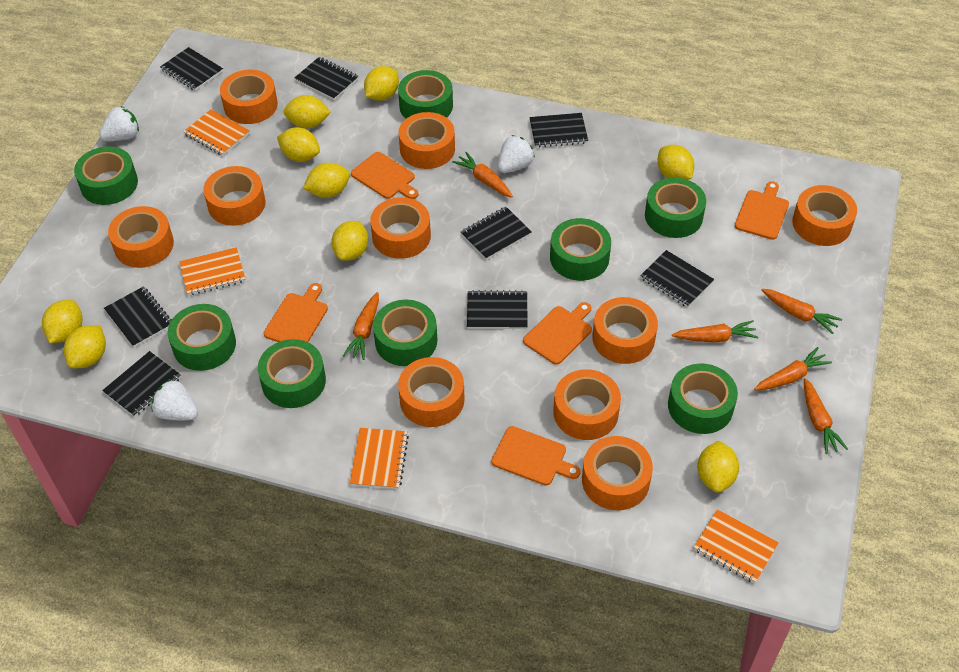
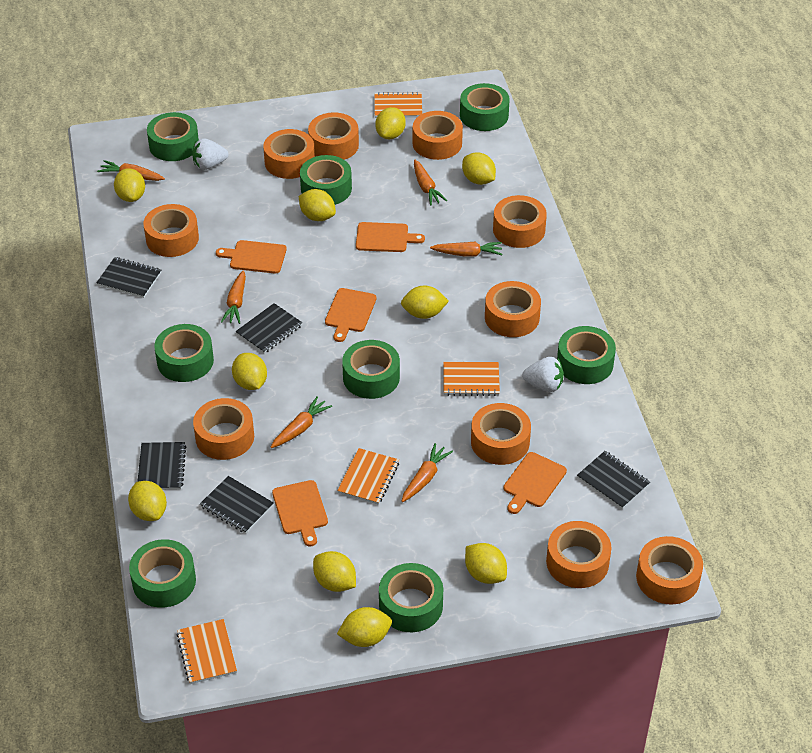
black notebook: [102,351,181,417] [104,286,172,347] [160,47,223,91] [294,57,359,100] [461,207,532,260] [467,290,528,329] [529,113,588,148] [640,250,714,307] = 8 -> [96,257,161,298] [137,442,186,490] [200,476,274,534] [235,303,303,353] [577,451,650,509] = 5
white strawberry: [99,106,139,141] [152,379,198,420] [498,135,535,173] = 3 -> [192,138,229,170] [522,357,564,392] = 2
yellow lemon: [42,300,82,343] [64,325,106,368] [277,127,320,162] [283,95,331,129] [303,163,350,198] [331,221,368,261] [364,66,399,101] [657,145,694,180] [697,441,739,493] = 9 -> [114,168,145,202] [128,481,167,521] [232,353,267,390] [299,189,336,221] [313,551,356,592] [337,607,392,647] [375,107,406,139] [401,286,449,319] [462,152,496,185] [465,543,507,584] = 10

